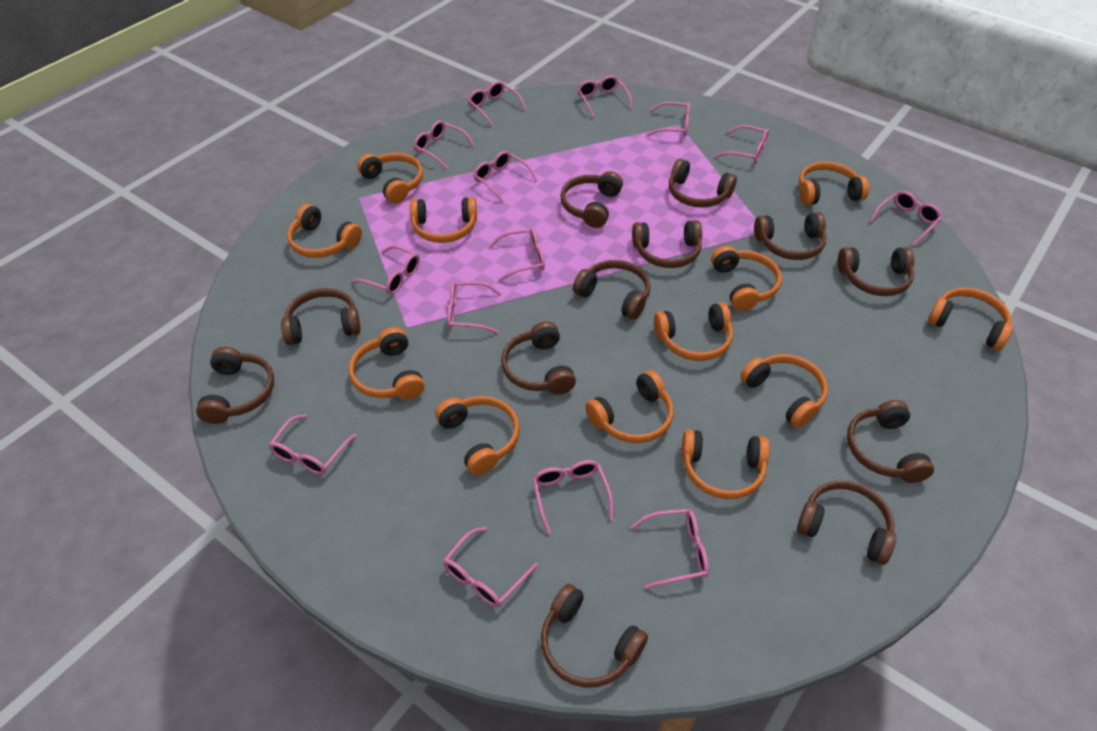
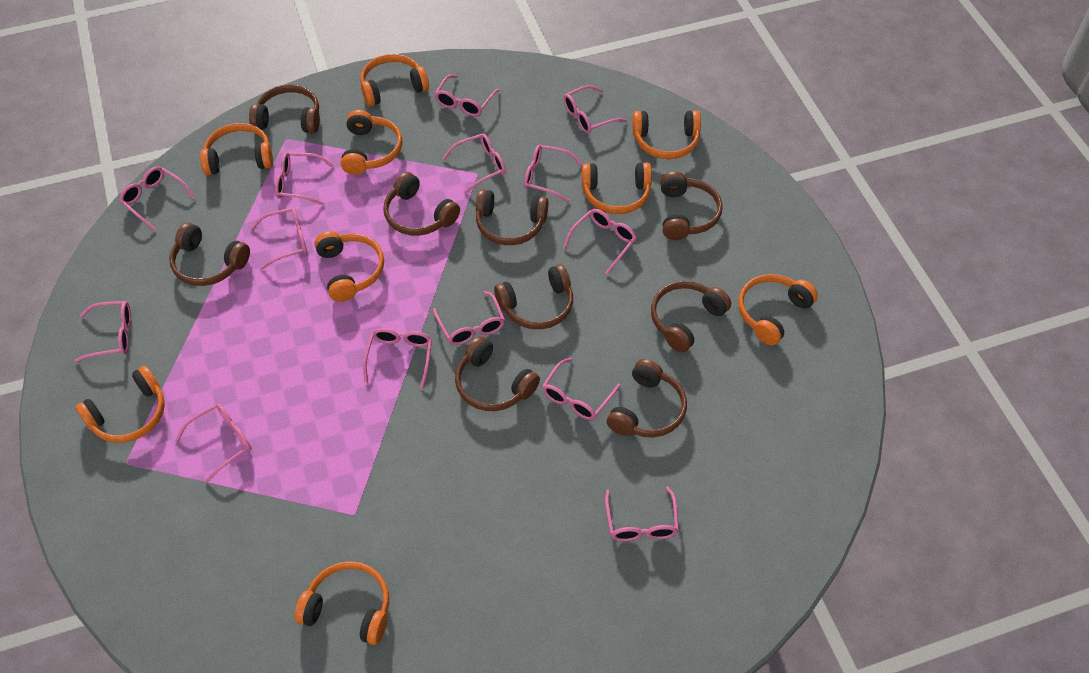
brown headphones: [196,347,274,424] [281,288,361,345] [501,321,576,395] [541,584,648,688] [560,171,623,228] [573,260,650,320] [632,220,702,268] [669,159,737,208] [754,212,827,260] [797,480,896,565] [838,247,914,296] [847,400,934,483] = 12 -> [169,223,250,286] [249,84,320,133] [383,172,460,236] [455,336,540,411] [476,189,548,245] [494,264,573,329] [607,359,687,437] [651,281,731,353] [660,172,723,240] = 9
orange headphones: [287,204,362,258] [349,327,425,400] [357,153,423,204] [410,197,477,243] [435,396,520,475] [585,370,673,443] [654,302,733,361] [681,430,770,499] [711,246,782,311] [740,354,828,428] [799,162,869,205] [928,287,1013,350] = 12 -> [76,366,165,443] [200,123,273,175] [294,561,389,645] [314,231,384,302] [341,110,402,175] [360,54,429,106] [582,162,652,214] [632,110,701,159] [738,274,818,346] = 9

